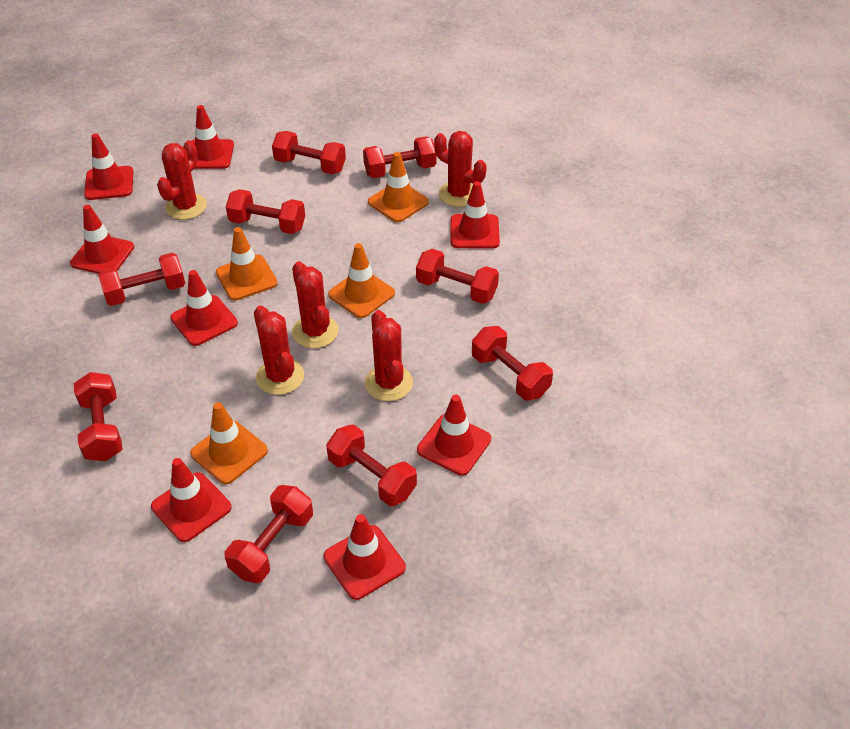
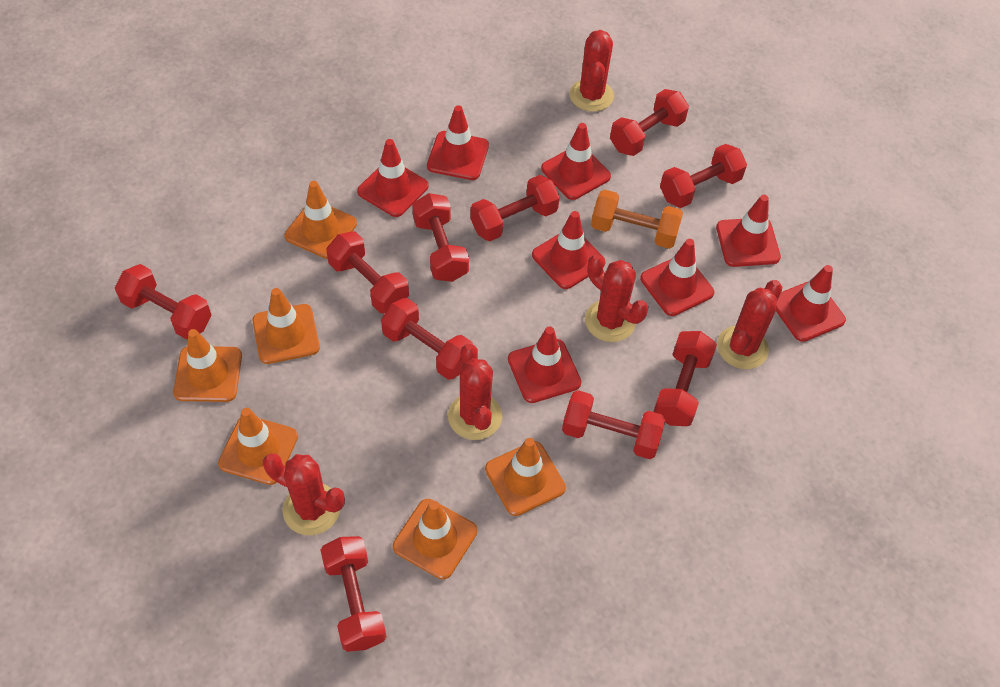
orange dumbbell: none = 0 -> [591,190,683,249] = 1
orange traffic cone: [190,402,268,484] [216,227,278,301] [328,243,395,318] [368,152,429,222] = 4 -> [173,329,242,402] [218,408,298,485] [252,288,320,364] [285,181,357,259] [393,499,477,580] [485,438,566,516] = 6
red dumbbell: [74,372,123,461] [98,253,185,306] [225,485,313,583] [226,189,305,234] [272,131,346,174] [326,424,417,506] [363,136,436,178] [416,249,499,304] [472,326,553,401] = 9 -> [115,264,211,339] [321,536,387,652] [326,231,409,313] [381,298,473,380] [412,193,469,282] [470,175,560,241] [562,390,666,459] [610,89,689,156] [653,331,717,426] [660,144,747,208] = 10

